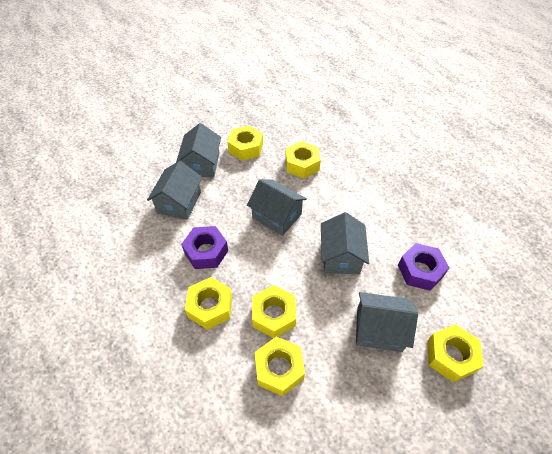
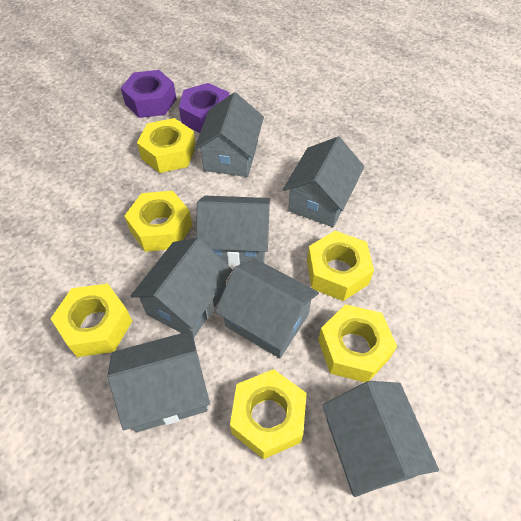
grey house: [147,161,202,220] [176,123,221,177] [247,179,307,236] [321,212,369,274] [356,292,418,352] = 5 -> [107,331,210,432] [130,237,232,337] [194,92,264,177] [196,196,270,266] [215,259,319,358] [283,137,364,227] [322,381,439,497] = 7

